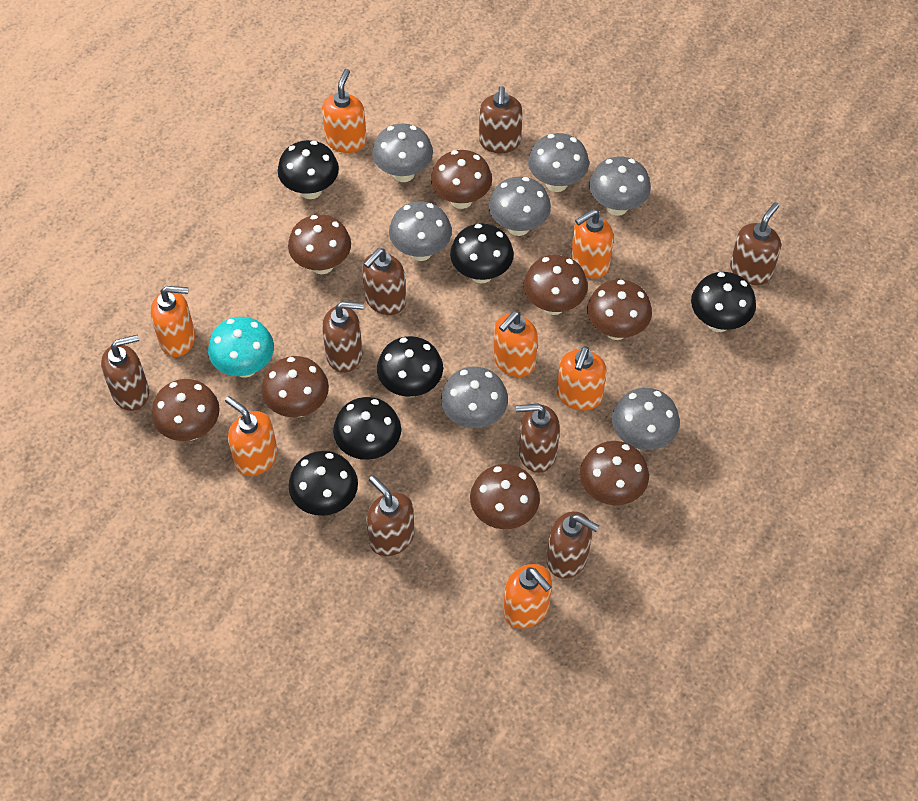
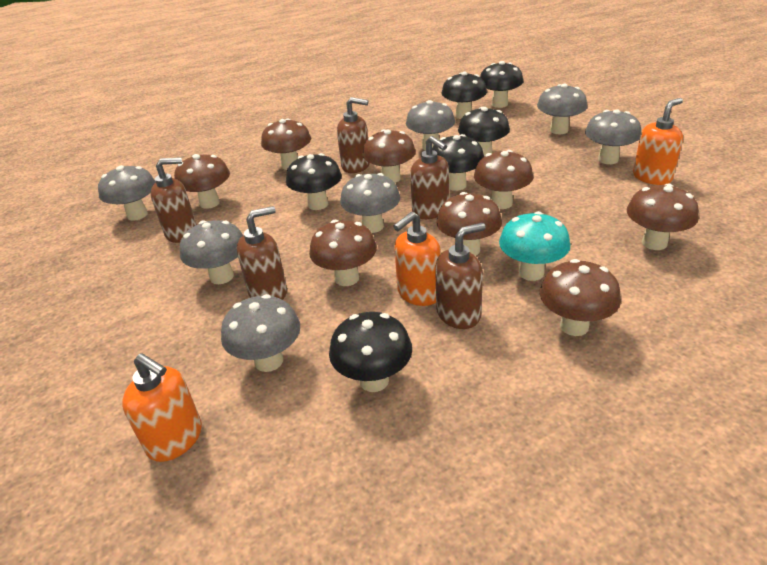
brown soap dispenser: [101,335,149,411] [322,302,364,373] [362,248,406,315] [367,476,415,556] [479,86,523,153] [516,403,560,473] [547,511,599,579] [730,202,781,285] = 8 -> [150,157,197,243] [237,206,287,300] [337,97,370,173] [410,136,449,219] [435,223,486,329] = 5
orange soap dispenser: [151,286,195,357] [225,396,278,476] [322,69,367,153] [493,311,538,377] [503,564,552,629] [557,346,607,411] [571,209,614,278] = 7 -> [122,353,202,462] [394,211,441,306] [633,98,683,185] = 3

